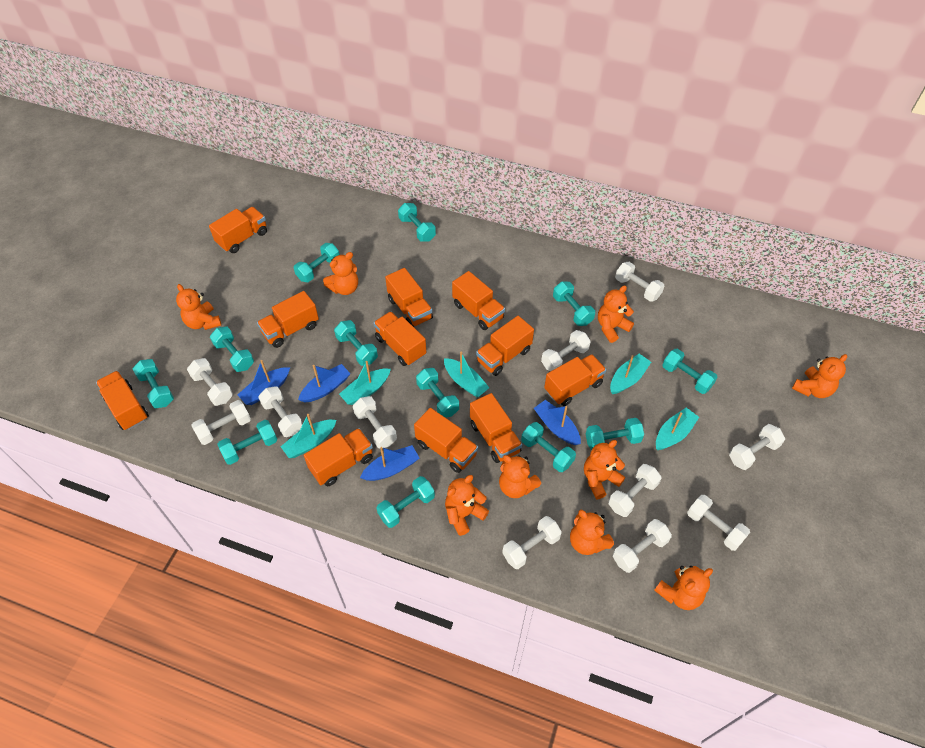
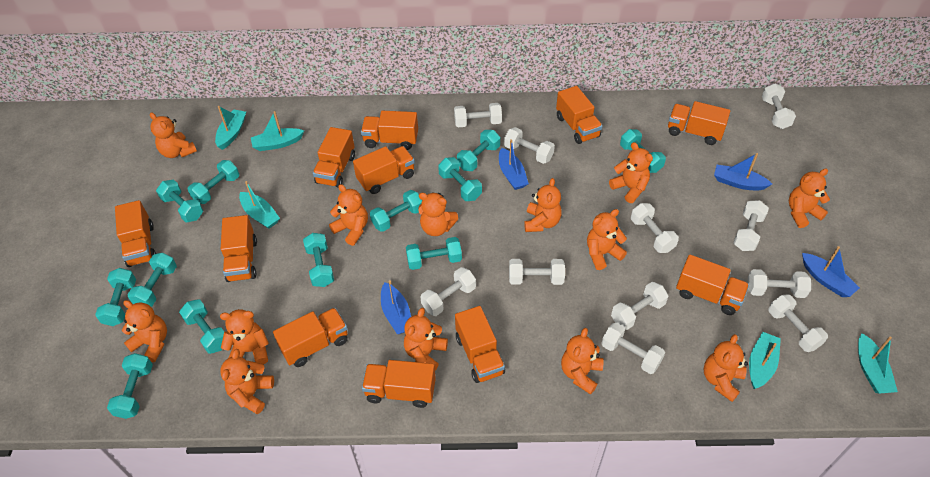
orange teddy bear: [176,284,221,330] [323,252,358,295] [445,475,489,536] [499,455,541,498] [570,509,614,555] [584,440,625,499] [598,285,634,343] [654,566,713,610] [792,354,847,398] = 9 -> [122,300,167,362] [150,112,197,158] [220,309,269,364] [220,349,274,414] [329,184,368,246] [404,308,448,371] [418,192,458,236] [524,178,562,232] [561,328,604,395] [587,209,627,270] [609,142,653,203] [703,334,748,402] [789,168,830,228] = 13

